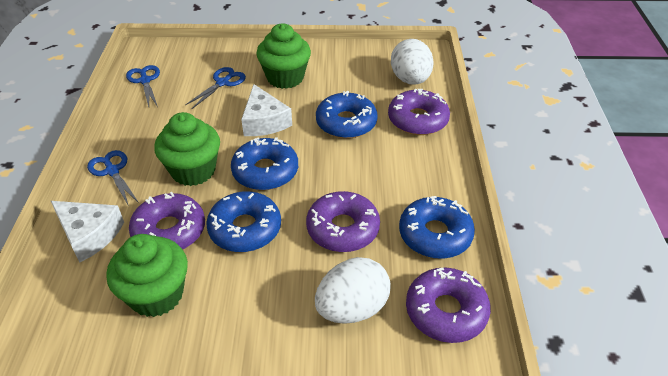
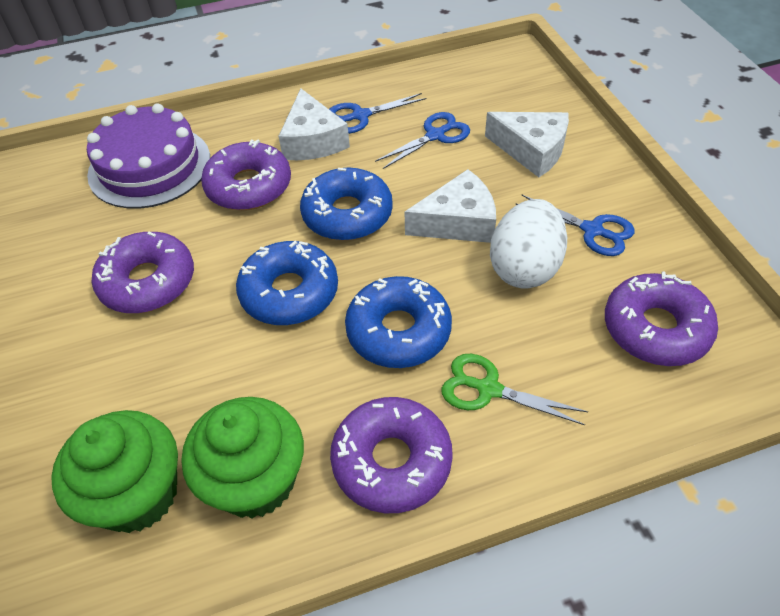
blue donut: [206,191,281,252] [231,137,298,190] [316,91,378,139] [399,196,475,259] = 4 -> [236,241,338,325] [300,168,393,241] [345,276,452,368] = 3
green cupcake: [106,234,188,317] [154,112,220,186] [256,23,311,89] = 3 -> [51,410,178,533] [182,397,304,519] = 2
green scissors: none = 0 -> [441,354,588,425] = 1
purple cake: none = 0 -> [87,103,210,209] = 1
white cheese: [51,201,124,263] [241,84,292,136] = 2 -> [279,88,350,160] [405,169,496,243] [485,112,569,177] = 3
white egg: [315,257,391,324] [391,39,434,85] = 2 -> [490,199,567,289] = 1

